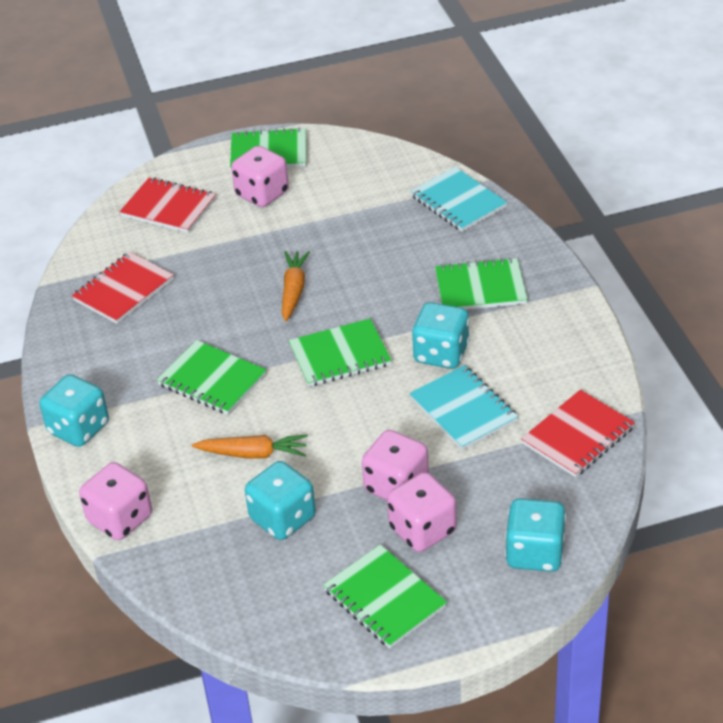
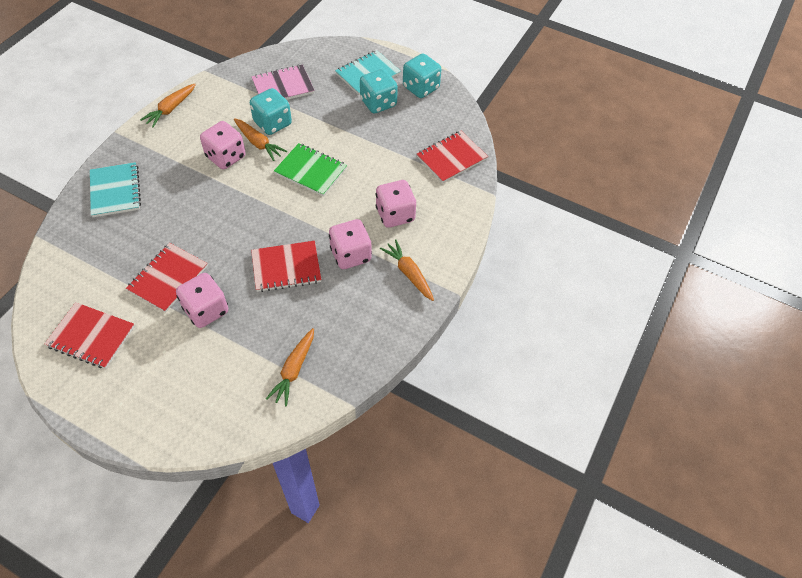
green notebook: [157,340,267,415] [230,127,306,171] [289,319,392,387] [323,545,447,648] [435,257,528,310] = 5 -> [274,143,347,196] = 1
orange carrot: [192,435,308,459] [282,251,310,321] = 2 -> [140,84,196,127] [234,118,287,161] [266,328,314,406] [380,239,434,301] = 4
pink notebook: none = 0 -> [251,65,315,100] = 1
red notebook: [72,252,174,324] [119,178,216,233] [521,390,635,477] = 3 -> [45,302,135,369] [126,243,208,312] [251,241,322,292] [417,131,488,183] = 4
turquoise dice: [39,374,109,447] [245,461,316,540] [412,302,470,369] [505,498,566,572] = 4 -> [250,88,292,135] [360,69,398,114] [403,54,442,98] = 3

